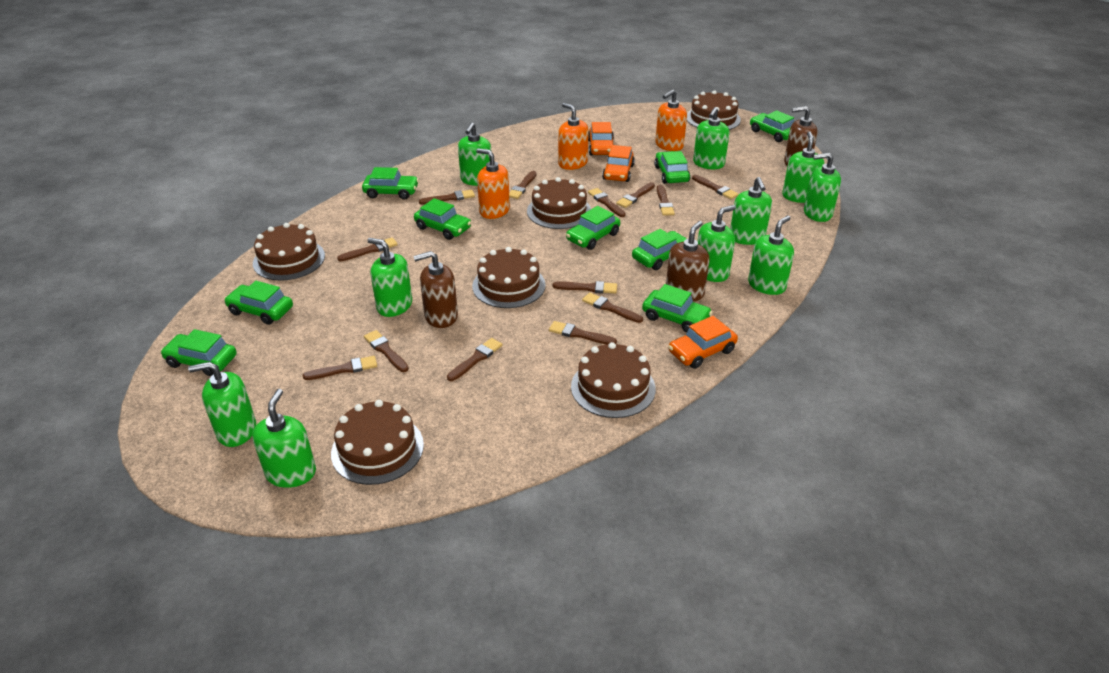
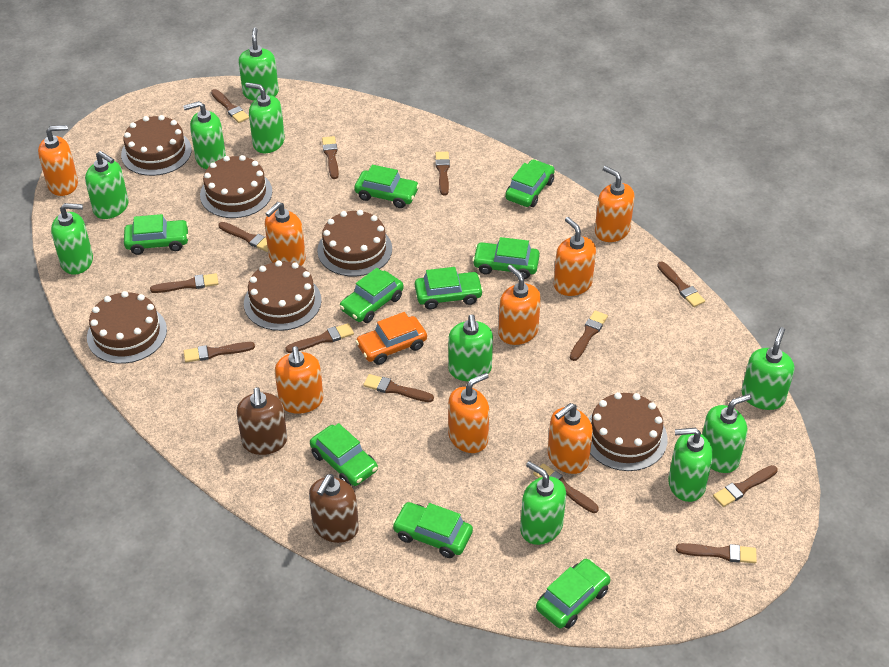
brown soap dispenser: [413,251,458,328] [666,221,710,301] [784,106,818,166] = 3 -> [236,387,287,455] [309,474,359,543] = 2
orange car: [588,122,614,155] [602,145,635,182] [668,316,738,369] = 3 -> [355,312,427,365] = 1
orange soap dispenser: [476,148,510,219] [558,103,589,170] [655,90,687,151] = 3 -> [38,125,78,196] [265,202,306,266] [275,346,323,414] [448,373,489,453] [498,265,541,345] [548,403,593,474] [554,217,596,296] [595,166,635,242] = 8

